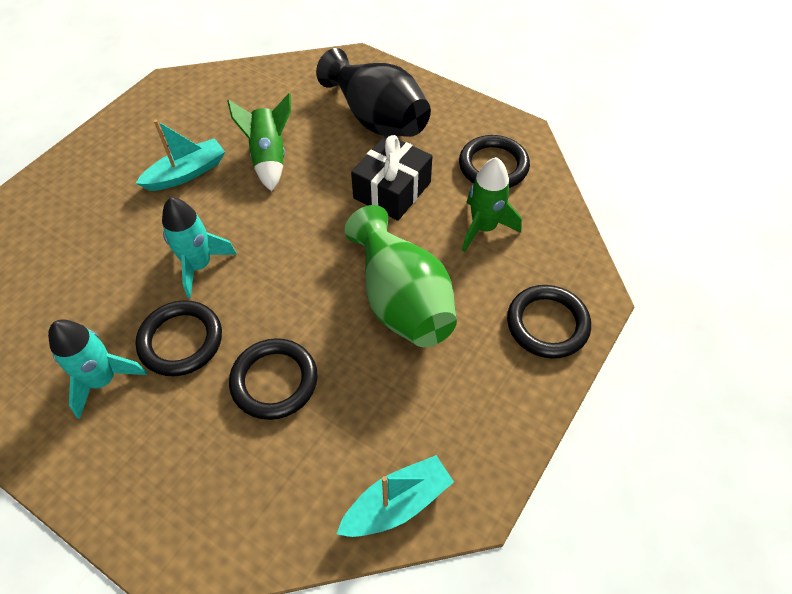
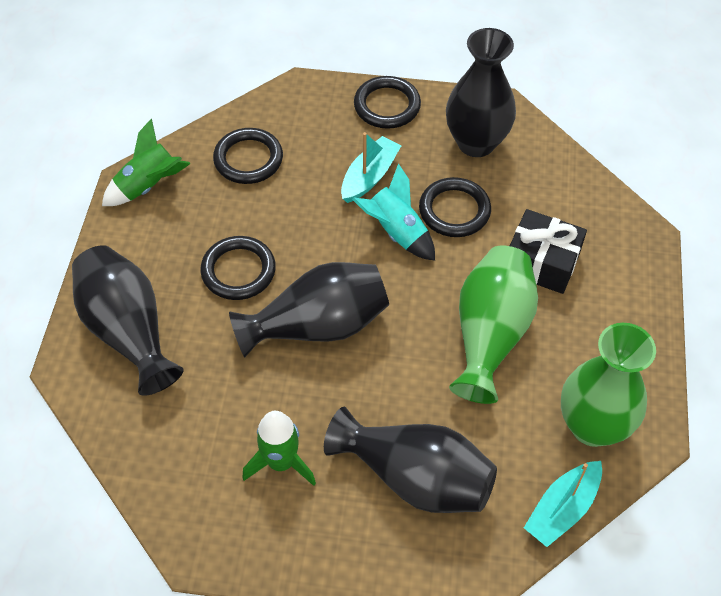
black vase: [316,48,431,137] = 1 -> [72,245,184,396] [229,262,389,357] [324,407,497,513] [446,28,516,157] = 4
green vase: [344,205,457,347] = 1 -> [449,246,538,404] [561,323,656,447] = 2
turquoise rocket: [48,319,147,419] [162,197,237,298] = 2 -> [352,163,435,261] = 1

